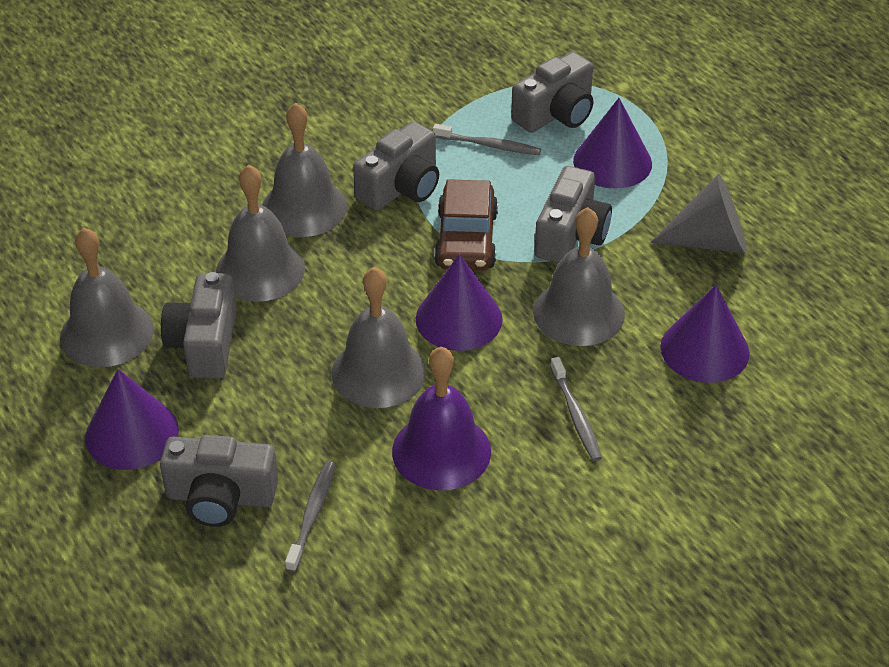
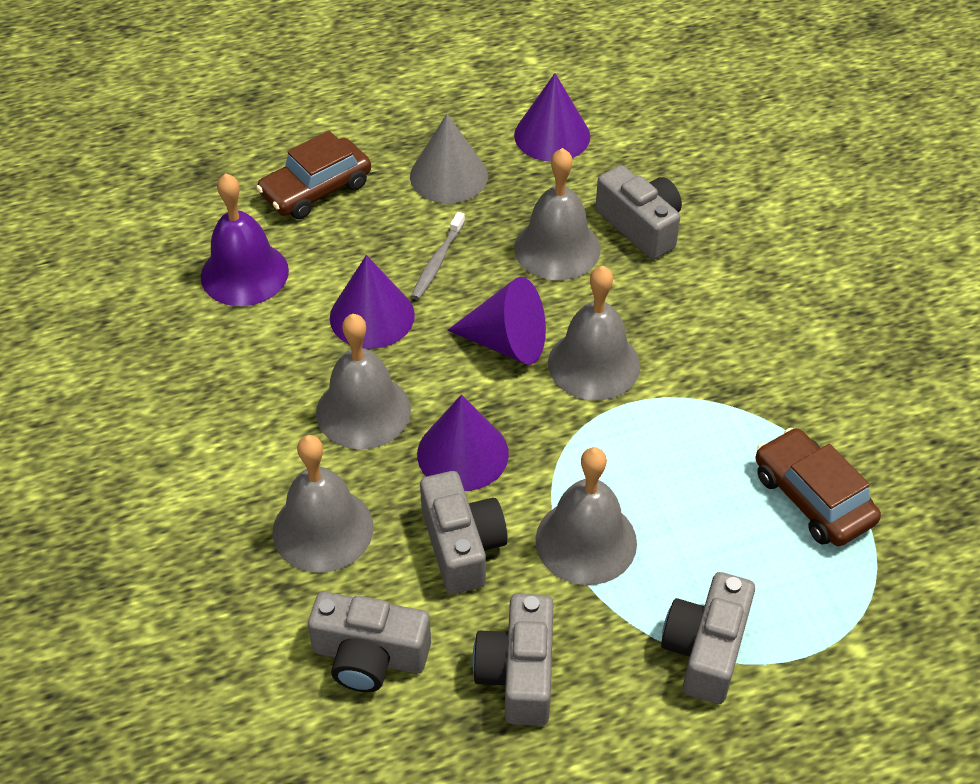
brown car: [434,179,498,271] = 1 -> [256,131,371,219] [756,428,881,546] = 2
grey toothbrush: [285,461,335,572] [433,124,541,155] [550,357,602,461] = 3 -> [411,212,465,300] = 1

